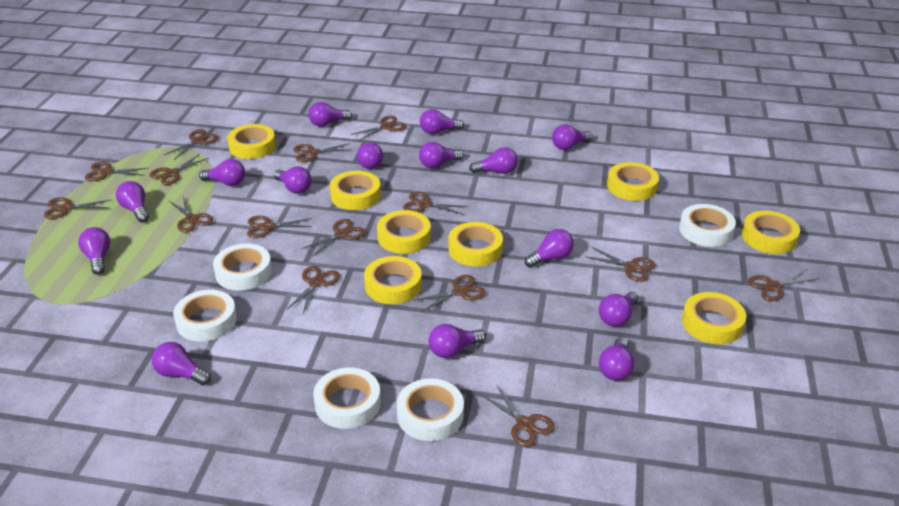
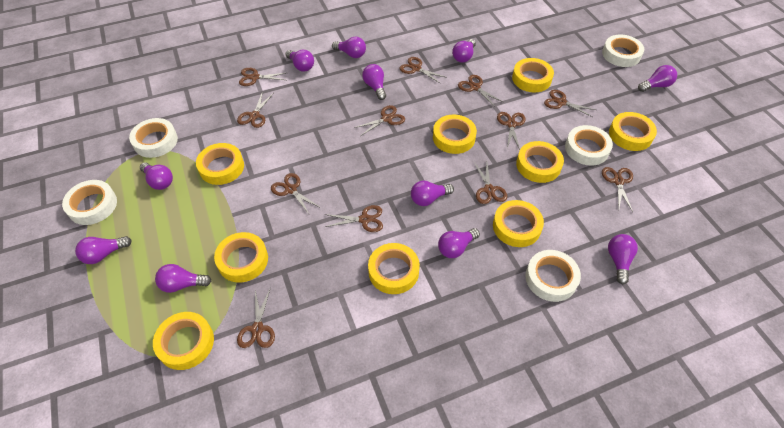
brown scissors: [44,197,111,219] [85,162,149,181] [149,154,209,185] [164,129,218,160] [168,196,213,232] [247,216,312,238] [287,266,340,313] [293,143,350,162] [301,219,365,257] [351,116,406,141] [403,192,468,215] [413,275,486,312] [482,386,555,447] [585,247,656,282] [748,269,819,301] = 15 -> [237,91,274,128] [237,287,275,348] [239,68,286,86] [271,173,321,214] [325,205,383,232] [354,105,405,136] [399,57,447,84] [458,75,503,107] [474,162,507,204] [497,112,526,150] [544,90,596,117] [602,167,633,212] = 12
purple light bulb: [78,227,110,275] [116,181,149,223] [152,342,211,385] [199,159,245,186] [274,166,311,194] [308,102,352,127] [357,142,383,169] [419,142,464,168] [420,109,464,134] [429,324,486,358] [469,147,518,174] [525,229,574,268] [552,124,593,150] [599,292,639,327] [599,337,635,381] = 15 -> [75,236,132,264] [140,163,173,190] [155,264,211,293] [285,50,314,72] [332,37,366,58] [362,64,386,100] [411,181,454,206] [438,228,480,258] [452,39,476,63] [608,234,638,284] [638,65,677,92] = 11
yellow tape: [227,124,276,159] [330,171,381,210] [364,256,422,304] [377,210,431,254] [448,222,503,266] [607,162,659,201] [682,292,746,344] [742,211,800,254] = 8 -> [153,312,214,370] [196,143,244,185] [214,232,268,283] [368,243,420,294] [433,115,477,154] [493,200,544,247] [512,58,554,92] [516,141,564,183] [609,112,657,151] = 9

